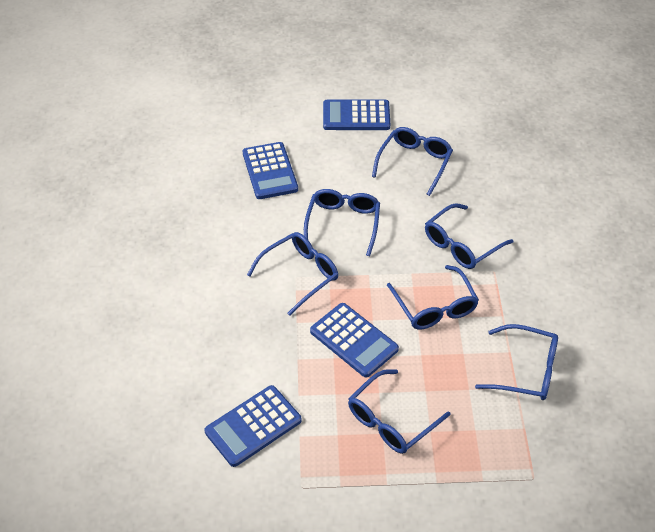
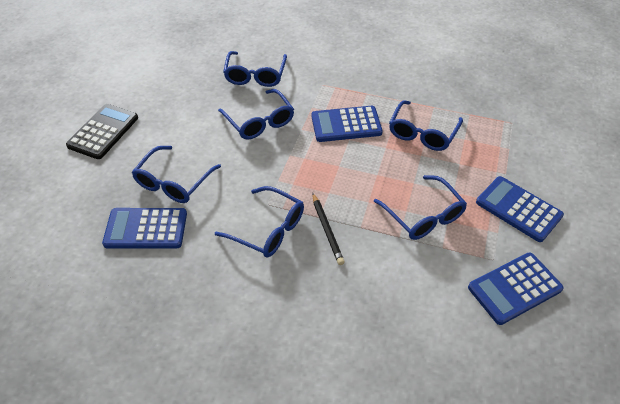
black calculator: none = 0 -> [66,104,138,159] = 1
black pencil: none = 0 -> [312,193,345,265] = 1
blue glasses: [247,232,338,316] [304,189,380,256] [348,369,450,454] [372,127,453,196] [387,265,479,329] [425,203,513,269] [475,324,558,400] = 7 -> [132,146,221,203] [215,186,304,258] [218,89,294,140] [223,51,287,87] [374,175,467,240] [389,100,463,151] = 6

